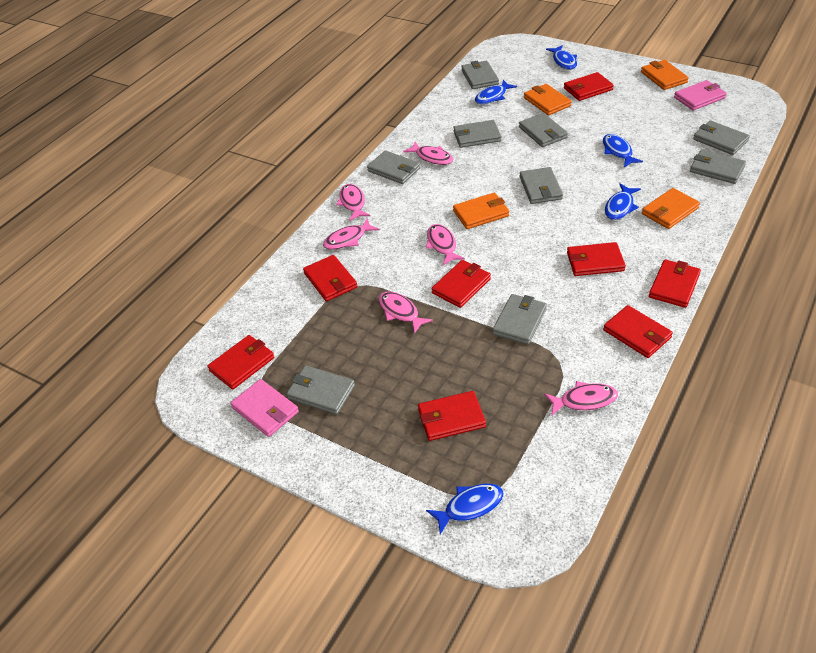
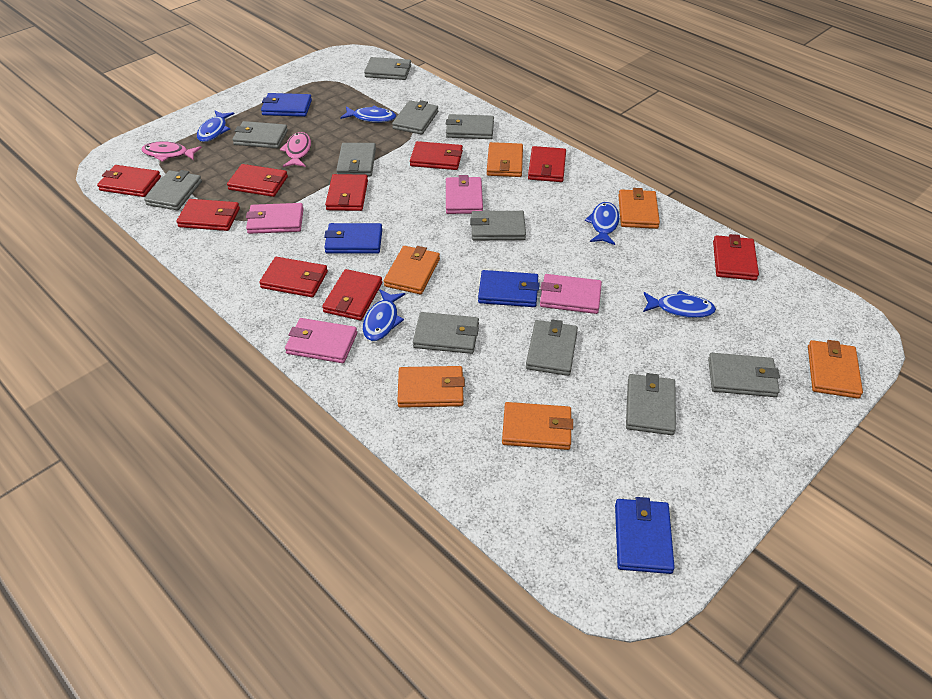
blue wallet: none = 0 -> [261,93,312,117] [324,223,382,254] [478,270,540,307] [615,497,675,574] = 4
grey wallet: [286,365,355,415] [367,150,420,184] [453,120,501,148] [461,61,499,89] [493,294,547,345] [519,113,568,147] [520,167,563,204] [690,150,746,184] [693,121,750,155] = 9 -> [144,170,202,210] [232,121,288,148] [336,143,376,176] [364,57,411,80] [392,100,438,135] [413,312,479,354] [446,114,494,139] [470,211,526,240] [526,319,578,376] [626,373,676,435] [708,353,780,397] = 11
orange wallet: [453,192,509,229] [524,84,572,115] [641,60,689,90] [642,188,700,229] = 4 -> [384,246,440,294] [397,366,465,408] [487,142,523,177] [502,402,573,450] [618,188,660,229] [808,340,863,399] = 6
pink fish: [323,218,379,250] [336,184,370,221] [379,292,433,334] [403,142,453,165] [426,224,465,265] [544,381,618,415] = 6 -> [142,141,202,162] [280,132,311,167] = 2
pink wallet: [230,379,299,437] [674,80,727,111] = 2 -> [246,203,304,234] [285,318,357,363] [446,175,483,214] [540,274,602,314] = 4
red wallet: [207,335,274,389] [303,255,357,301] [418,391,486,441] [432,260,491,308] [564,72,614,101] [567,242,626,276] [603,305,673,358] [649,259,701,308] = 8 -> [97,165,161,197] [176,199,240,231] [227,164,288,197] [259,257,328,297] [322,269,382,321] [325,174,368,211] [410,141,463,170] [528,146,566,182] [713,234,759,280] = 9

